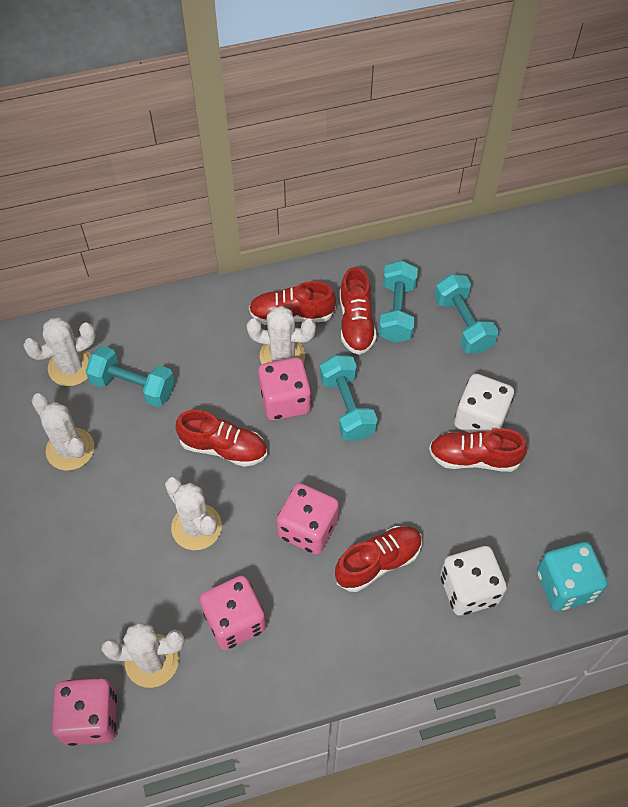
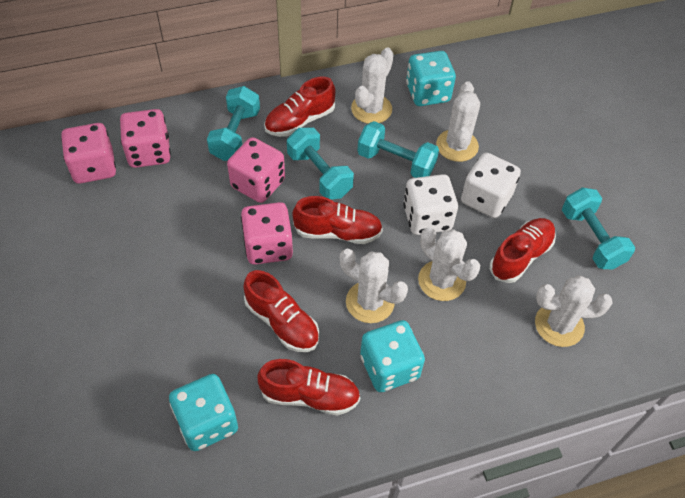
turquoise dice: [537,542,607,611] = 1 -> [169,374,238,451] [360,320,425,392] [406,51,456,106] = 3

